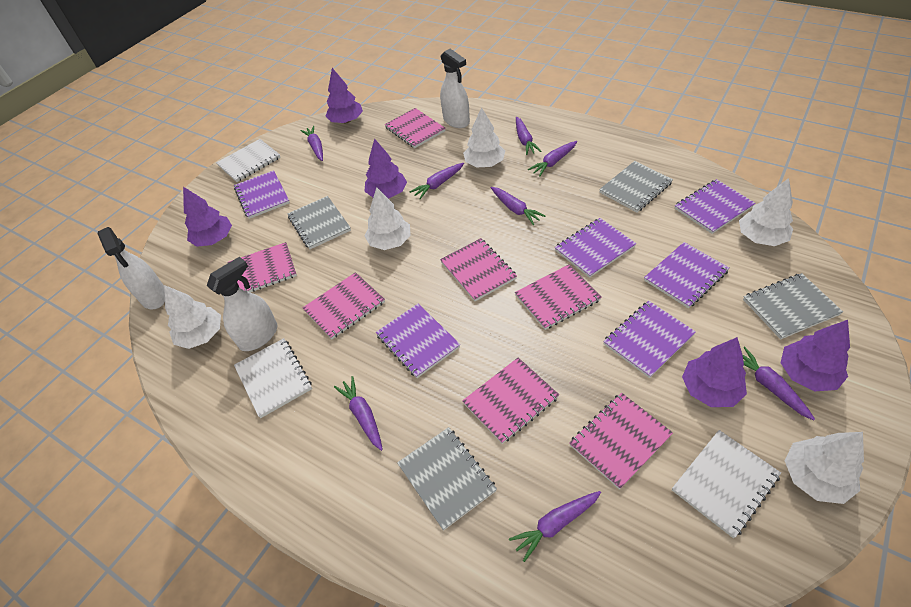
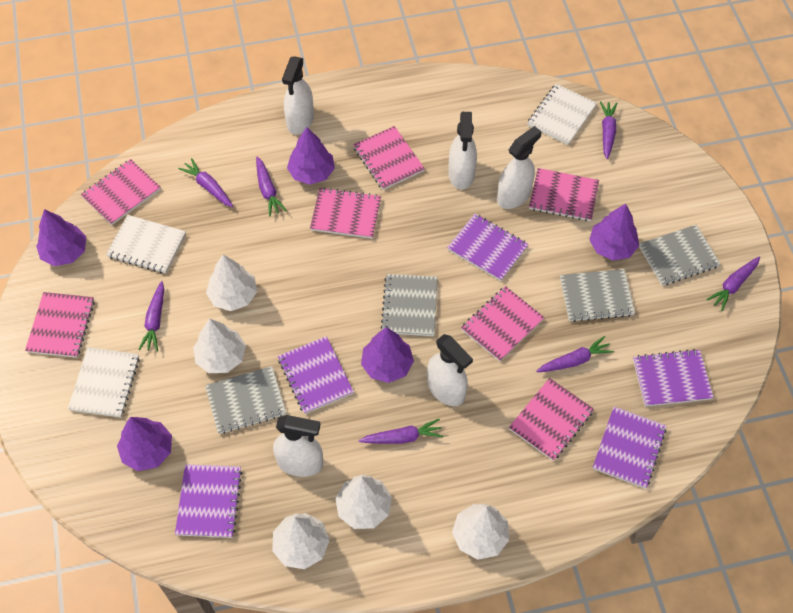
purple carrot: [300,126,323,161] [334,376,383,451] [410,163,464,199] [490,187,545,225] [509,491,601,562] [516,117,542,155] [528,141,577,177] [742,346,815,421] = 8 -> [138,281,164,351] [178,158,233,207] [256,156,287,217] [359,419,443,444] [536,336,614,372] [600,101,617,159] [706,256,760,311] = 7
purple notebook: [234,170,290,219] [376,304,460,378] [554,218,636,278] [603,301,696,378] [644,242,729,308] [674,179,756,234] = 6 -> [175,464,242,538] [278,336,354,414] [447,214,529,281] [593,407,667,489] [633,349,714,407] = 5
white spray bottle: [97,227,165,310] [207,257,278,351] [440,49,470,128] = 3 -> [273,415,323,477] [282,56,314,135] [427,334,473,406] [448,112,477,190] [497,126,541,209] = 5

